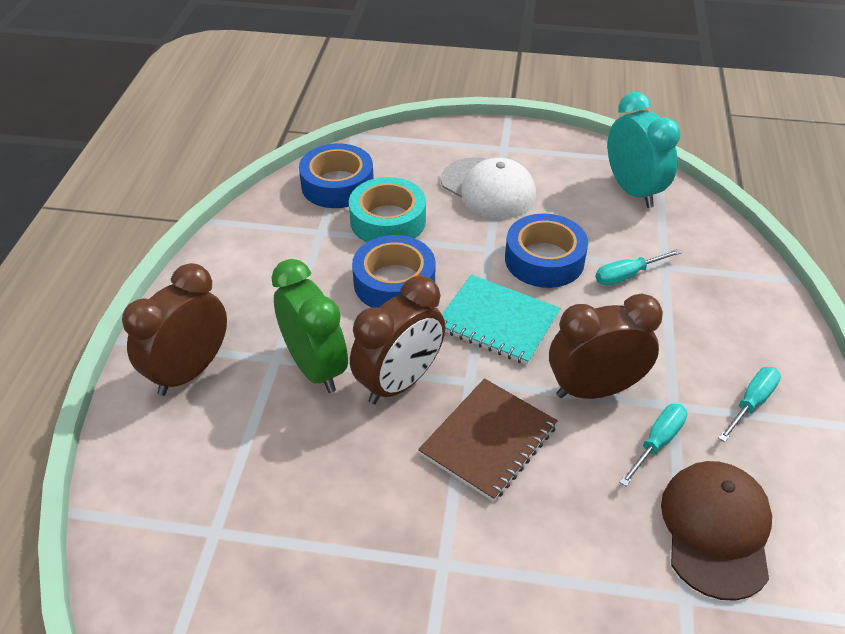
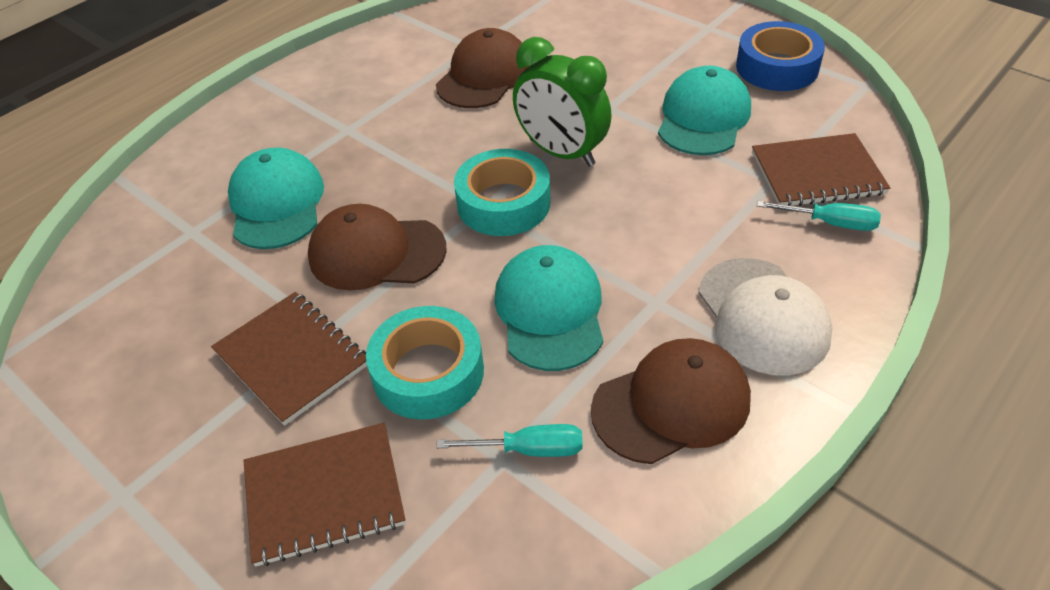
blue tape: [299,143,374,208] [352,235,435,308] [505,213,588,288] = 3 -> [736,21,825,91] = 1
brown cap: [661,461,772,601] = 1 -> [308,204,446,291] [436,28,529,108] [591,338,751,464] = 3
brown clock: [122,263,227,396] [350,276,445,404] [549,294,663,399] = 3 -> none = 0
brown notebook: [418,378,558,502] = 1 -> [211,292,367,426] [243,423,406,567] [752,133,890,206] = 3
turquoise cap: none = 0 -> [228,148,324,249] [494,245,603,371] [658,66,751,155] = 3
turquoise clock: [608,92,681,208] = 1 -> none = 0
turquoise notebook: [442,275,561,365] = 1 -> none = 0
turquoise screwdriver: [595,249,682,286] [619,404,687,486] [719,367,781,442] = 3 -> [436,424,583,457] [757,201,881,231] = 2
turquoise tape: [349,177,426,242] = 1 -> [366,306,484,420] [454,149,550,236] = 2

